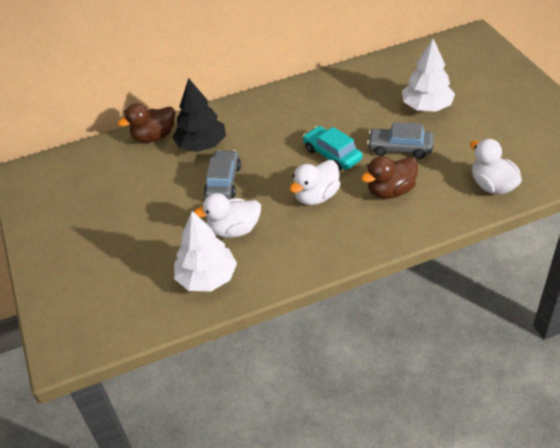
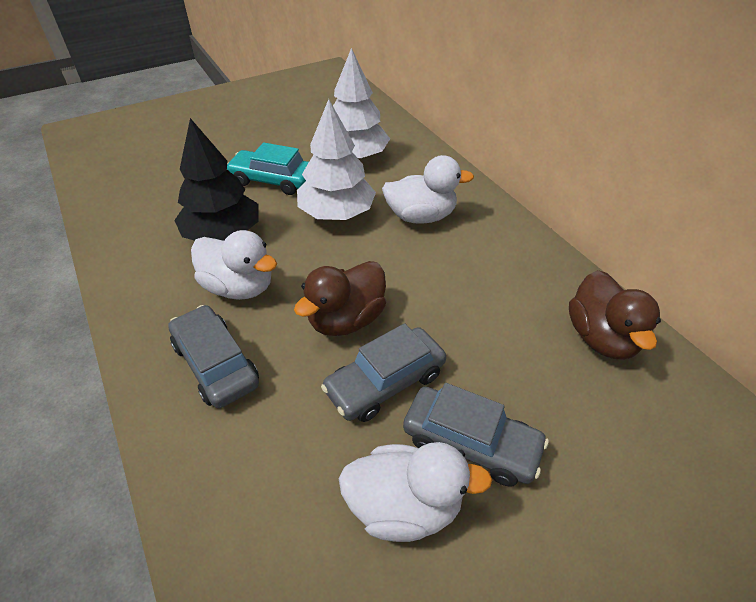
grey car: [204,150,241,200] [367,122,434,159] = 2 -> [168,305,259,408] [321,323,446,422] [403,383,549,487] = 3

